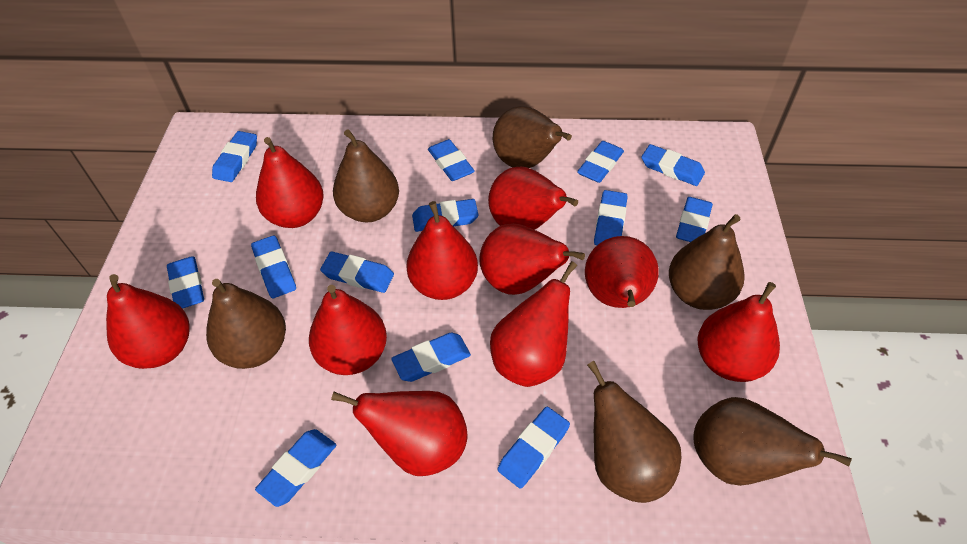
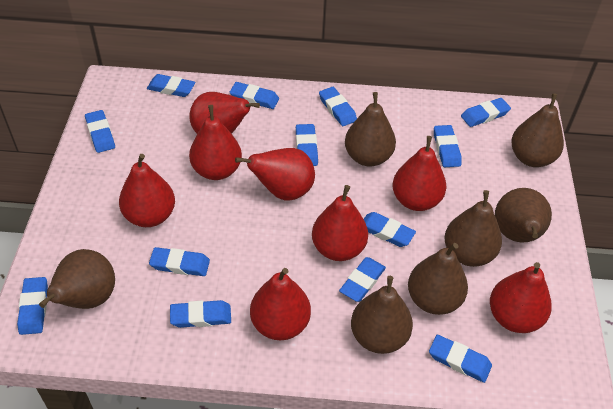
brown pear: [206,279,286,369] [333,129,399,222] [493,106,572,168] [587,361,682,503] [669,214,745,310] [693,397,852,486] = 6 -> [39,249,115,309] [345,92,396,167] [351,276,413,354] [408,243,468,315] [444,190,502,267] [495,188,552,242] [511,93,564,167] = 7
red pear: [106,274,190,369] [256,137,324,228] [309,285,387,375] [331,391,467,476] [406,201,478,300] [479,223,585,295] [488,167,578,230] [490,261,577,387] [585,236,659,308] [698,282,780,382] = 10 -> [119,154,175,227] [189,105,242,180] [190,92,260,134] [235,148,315,201] [250,268,311,340] [312,185,368,261] [393,136,446,211] [490,262,552,333] = 8

